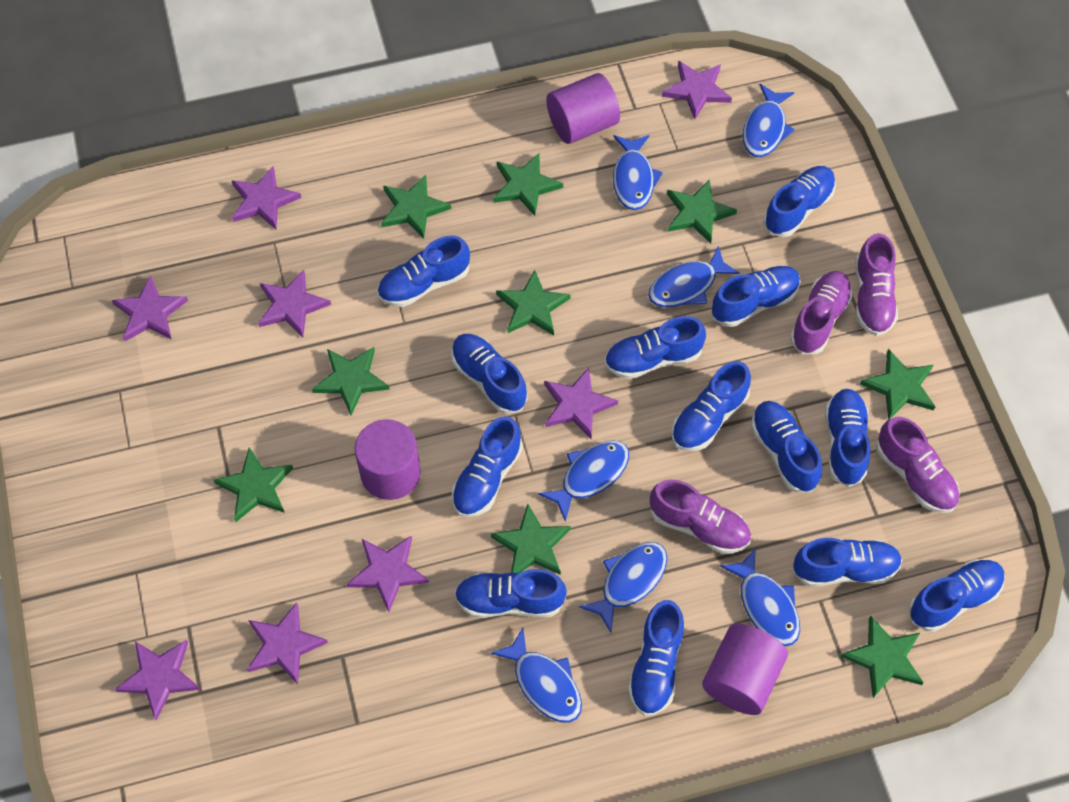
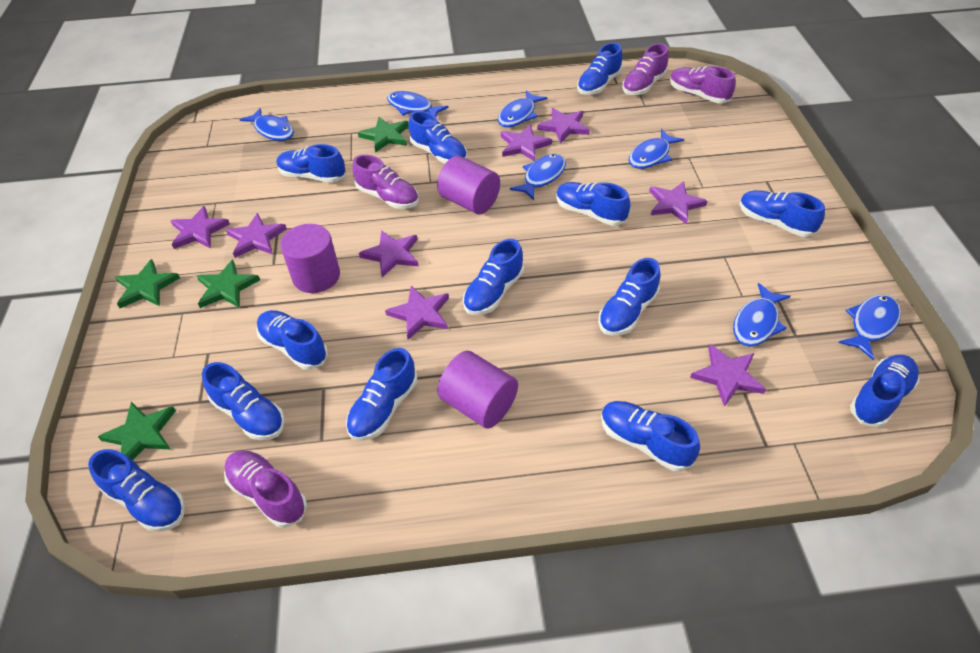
green star: [214,447,293,522] [312,347,390,415] [381,175,451,239] [491,504,571,575] [493,153,563,216] [496,270,571,336] [667,179,737,244] [841,615,924,698] [860,349,935,420] = 9 -> [98,402,176,460] [115,259,180,308] [197,260,260,308] [358,117,408,153] = 4

